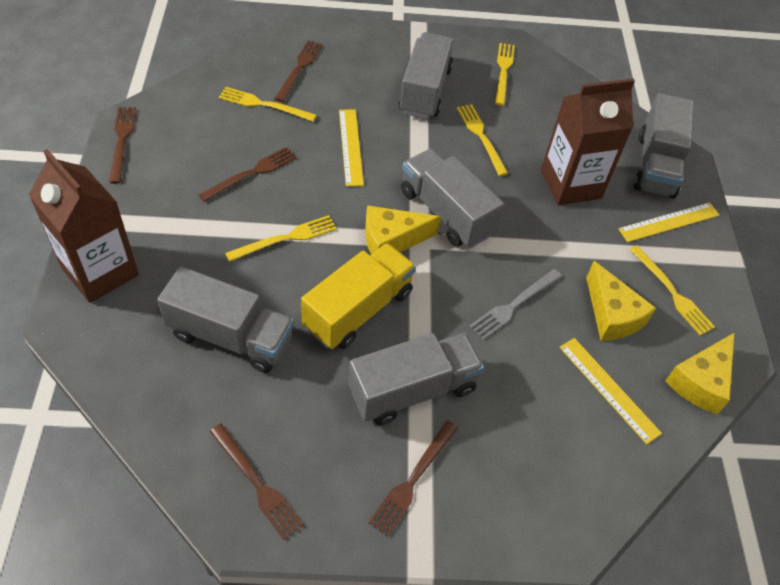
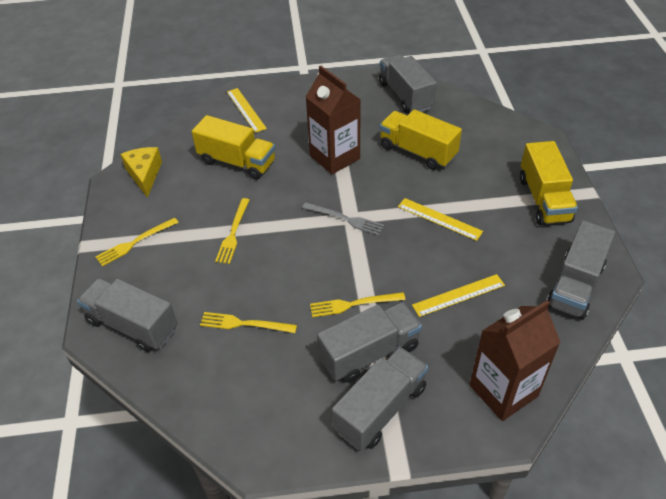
brown fork: [109,107,136,184] [199,147,297,202] [210,424,303,540] [275,40,323,102] [368,421,458,537] = 5 -> none = 0
yellow cheese: [365,205,441,254] [586,261,656,341] [665,332,735,414] = 3 -> [120,147,162,198] = 1
yellow fork: [219,87,317,122] [225,215,337,262] [457,104,508,176] [495,43,515,106] [629,245,715,335] = 5 -> [96,218,179,266] [200,312,297,333] [215,198,249,264] [310,292,406,317] = 4
yellow truck: [301,243,416,349] = 1 -> [192,115,275,180] [379,109,462,170] [520,141,578,225] = 3

